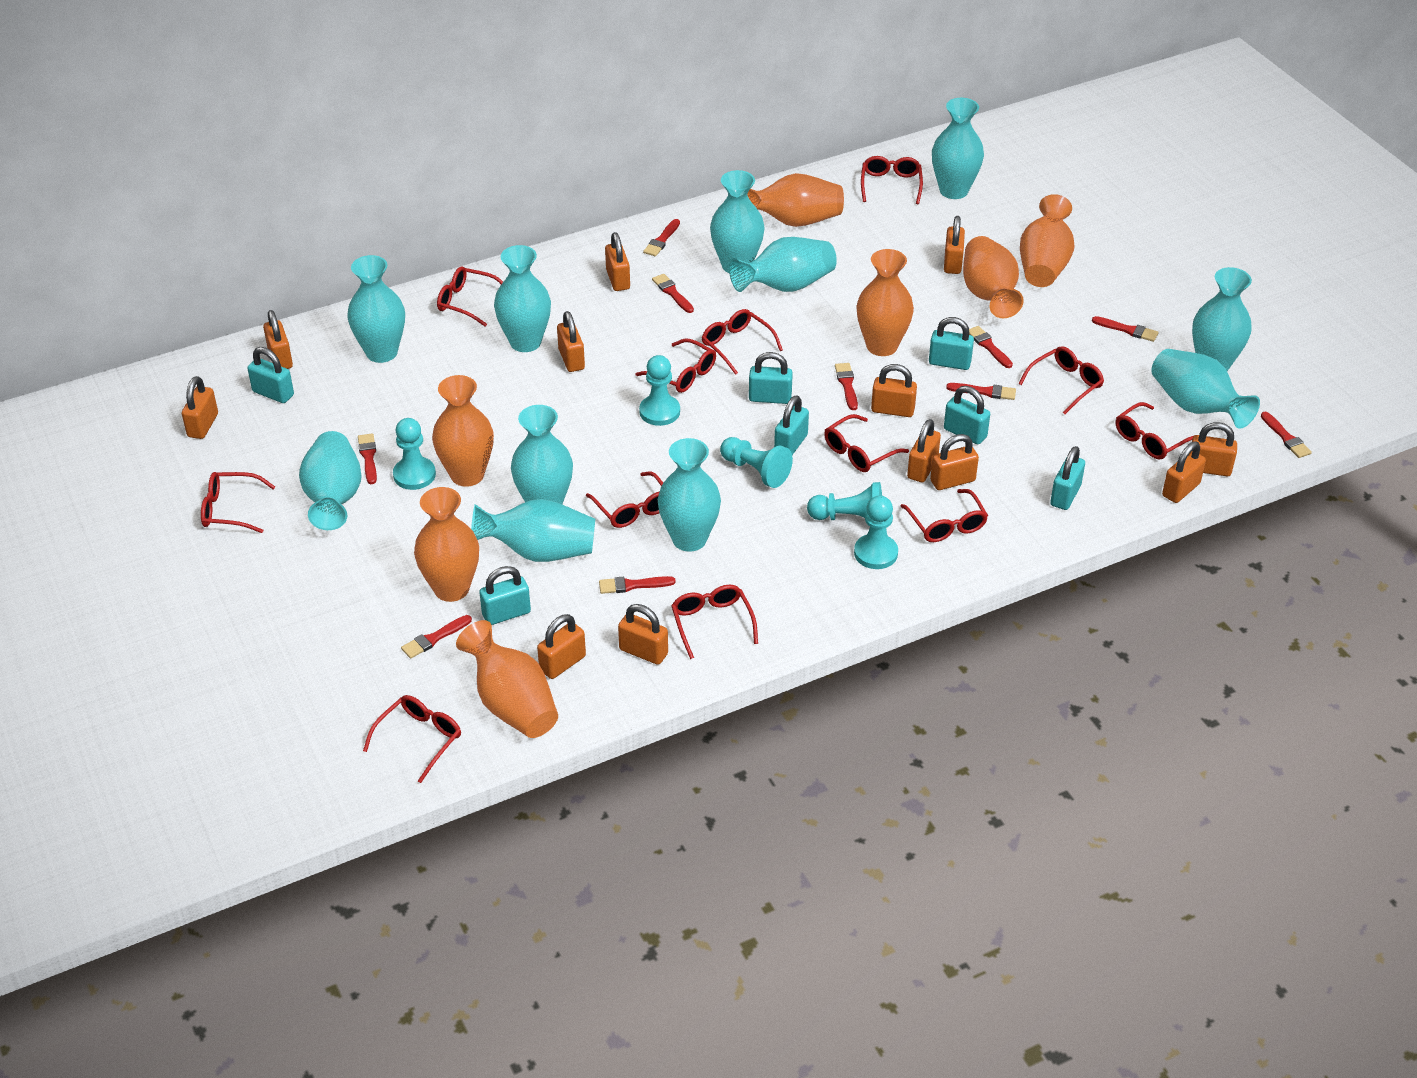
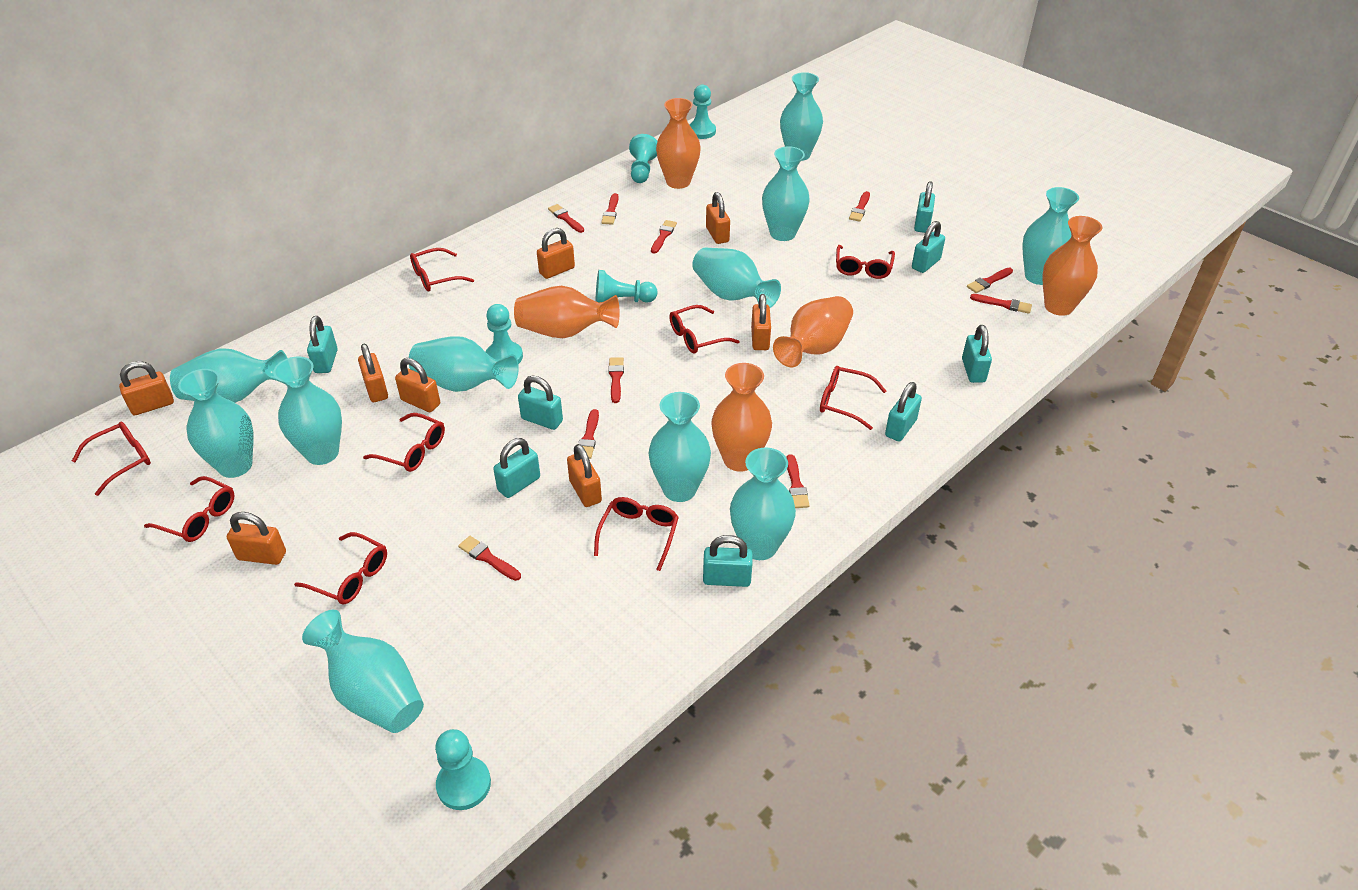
orange padlock: [182,376,218,439] [263,310,293,369] [537,614,586,679] [557,311,585,372] [605,232,630,291] [618,604,668,665] [871,364,917,417] [907,419,941,482] [930,434,979,490] [944,216,965,274] [1162,442,1206,503] [1192,422,1237,476] = 12 -> [119,361,174,415] [227,512,286,565] [358,344,388,402] [395,358,440,412] [537,228,575,279] [567,444,602,507] [706,192,730,244] [751,294,771,350] = 8
orange vase: [414,487,479,602] [432,375,494,487] [456,620,558,738] [747,173,844,227] [856,249,914,356] [963,236,1024,318] [1020,194,1075,287] = 7 -> [514,286,620,338] [656,98,701,189] [711,363,772,472] [773,296,853,367] [1042,216,1102,316] = 5
red glasses: [201,472,275,533] [363,695,461,783] [437,266,503,327] [586,471,663,528] [636,339,716,393] [671,585,758,659] [702,309,783,375] [824,414,909,472] [861,156,923,204] [900,489,988,542] [1019,346,1104,414] [1116,402,1194,459] = 12 -> [72,422,151,496] [144,476,234,542] [294,532,387,604] [363,413,445,472] [410,248,474,291] [594,497,679,571] [669,305,740,354] [820,366,886,430] [836,245,895,279] = 9
turquoise padlock: [247,347,294,403] [479,566,531,625] [749,352,793,404] [774,395,809,455] [929,317,974,370] [944,386,990,444] [1050,446,1085,510] = 7 -> [307,316,338,373] [493,438,540,498] [518,376,563,430] [703,535,753,587] [885,382,922,442] [912,221,945,273] [914,181,935,233] [962,325,992,383] = 8

